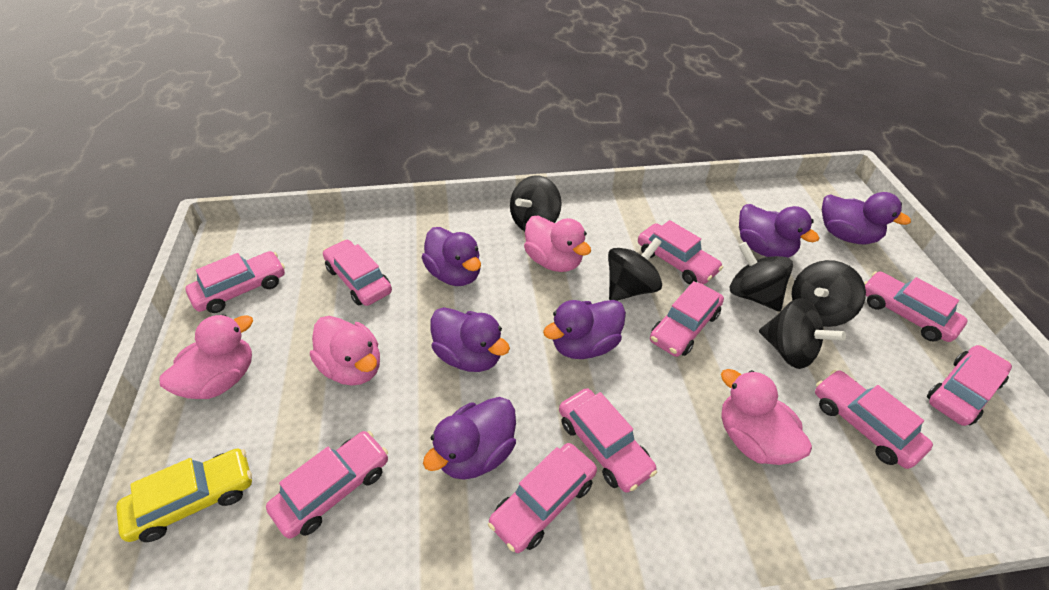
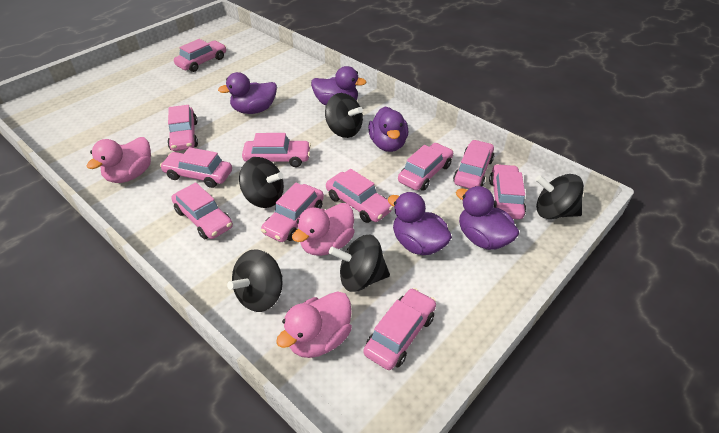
pink car: [185,251,285,313] [266,431,388,539] [323,239,392,306] [488,443,597,553] [559,388,657,493] [638,220,723,284] [650,281,724,357] [815,370,933,469] [864,271,968,342] [927,345,1012,426] = 10 -> [160,147,232,188] [167,105,198,151] [171,182,233,239] [174,39,226,72] [242,133,311,167] [261,183,324,242] [326,169,393,223] [364,288,436,370] [398,143,453,191] [453,140,494,189] [489,164,526,219] = 11
pink duck: [160,314,253,399] [310,316,380,386] [524,216,591,272] [721,369,812,465] = 4 -> [87,137,151,183] [276,291,352,358] [292,203,355,256] = 3
purple duck: [422,227,481,286] [423,397,516,480] [431,307,510,372] [543,300,626,359] [739,204,819,258] [822,192,911,244] = 6 -> [218,72,277,114] [311,66,367,106] [368,106,408,152] [388,192,452,255] [456,186,519,250] = 5
yellow car: [116,448,252,542] = 1 -> none = 0

